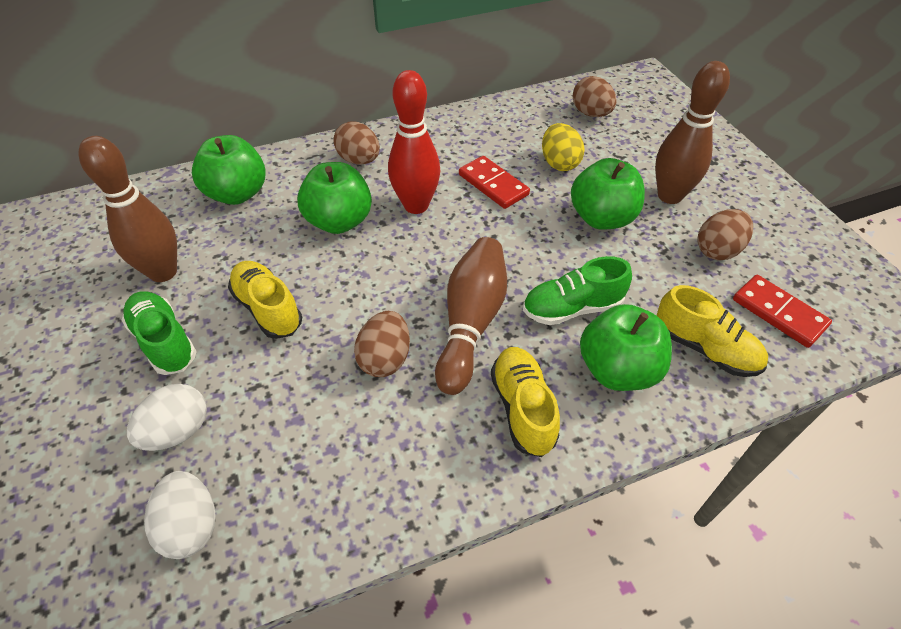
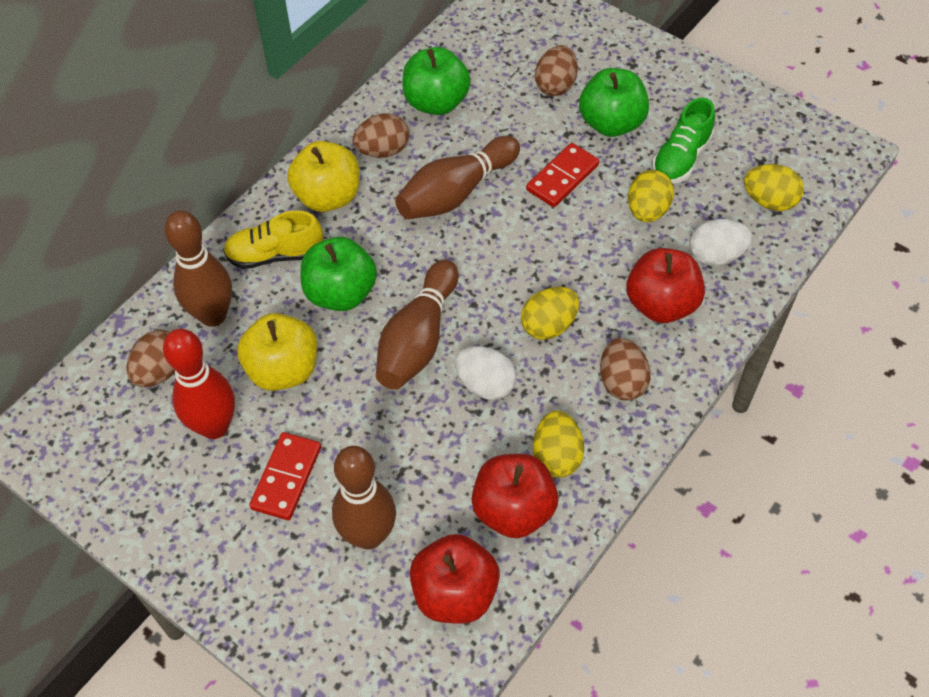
brown bowling pin: [79,136,177,282] [435,237,507,395] [655,61,730,204] = 3 -> [165,210,232,327] [332,446,396,550] [376,260,458,390] [395,136,520,219] = 4
green apple: [192,135,266,205] [297,162,372,234] [571,158,645,230] [580,304,672,391] = 4 -> [301,237,377,311] [403,47,471,115] [579,68,649,137] = 3
green shoe: [122,291,197,375] [523,256,632,325] = 2 -> [652,98,715,184] = 1
red apple: none = 0 -> [410,534,500,624] [472,454,558,538] [626,248,705,323] = 3
yellow apple: none = 0 -> [237,313,317,391] [287,141,359,212] = 2
yellow egg: [542,123,585,171] = 1 -> [521,287,579,340] [533,411,584,478] [628,170,674,222] [744,164,804,211] = 4
yellow shoe: [228,261,302,339] [491,347,560,457] [657,285,768,377] = 3 -> [223,210,323,269] = 1

